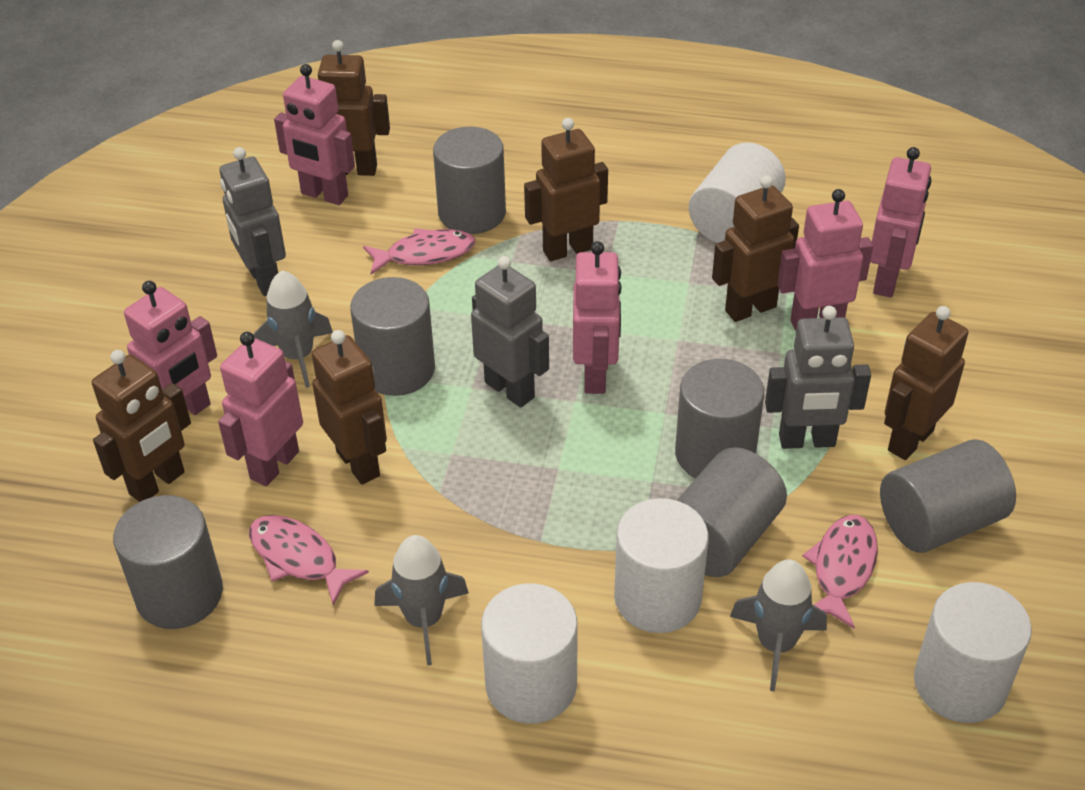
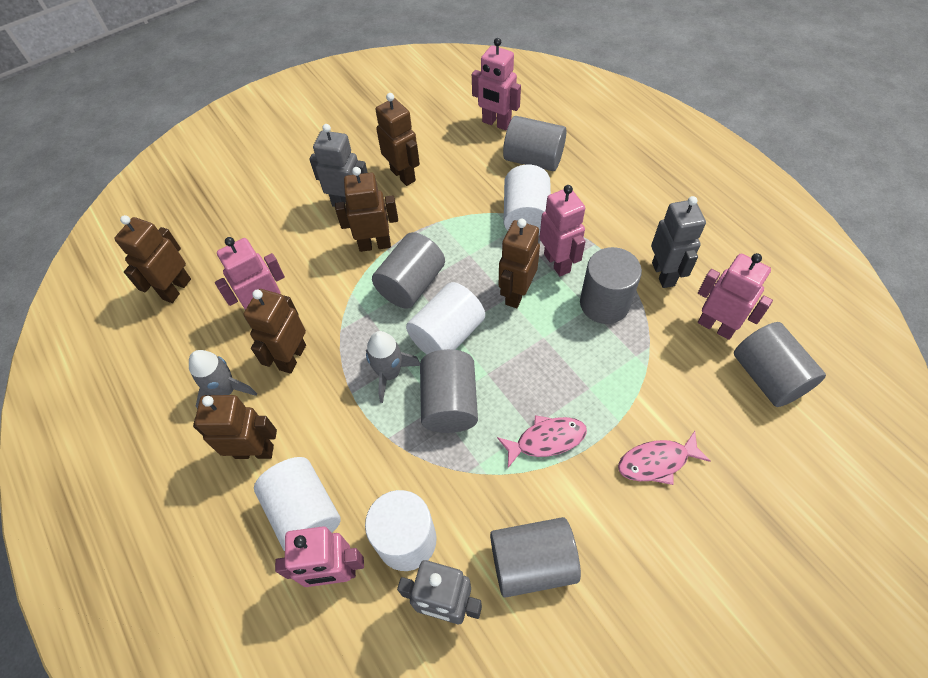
grey rocket: [254,270,333,388] [374,535,469,666] [730,559,827,692] = 3 -> [189,350,257,409] [366,331,420,403] = 2
pink fish: [249,515,369,605] [363,228,476,275] [802,515,878,629] = 3 -> [497,415,587,468] [618,431,711,485] = 2
pink robot: [124,281,217,415] [218,332,303,486] [274,64,355,205] [573,241,621,394] [777,189,873,331] [870,147,931,298] = 6 -> [215,237,285,310] [275,526,364,587] [472,38,521,130] [539,185,586,276] [698,253,773,340] = 5

